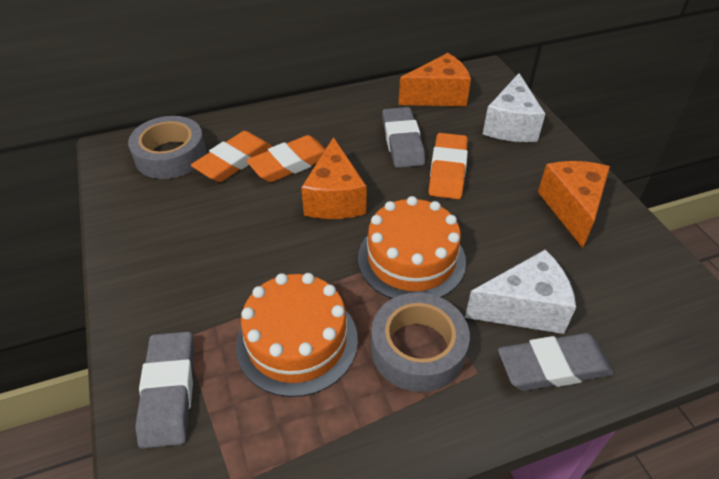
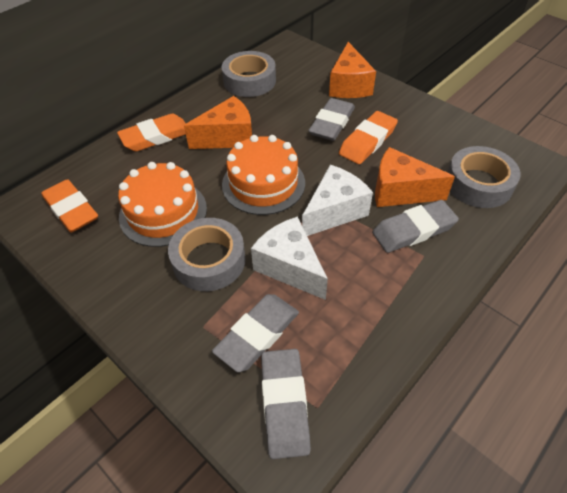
grey eraser: [135,331,194,448] [382,107,425,168] [498,333,614,391] = 3 -> [212,294,299,372] [261,349,311,459] [308,98,355,141] [372,200,459,253] = 4
grey tape: [128,116,206,179] [371,293,470,392] = 2 -> [168,218,246,291] [221,51,276,97] [447,146,520,208] = 3

